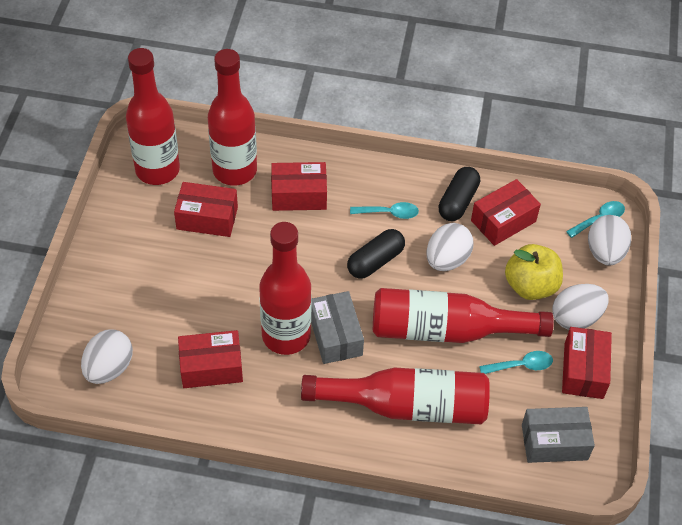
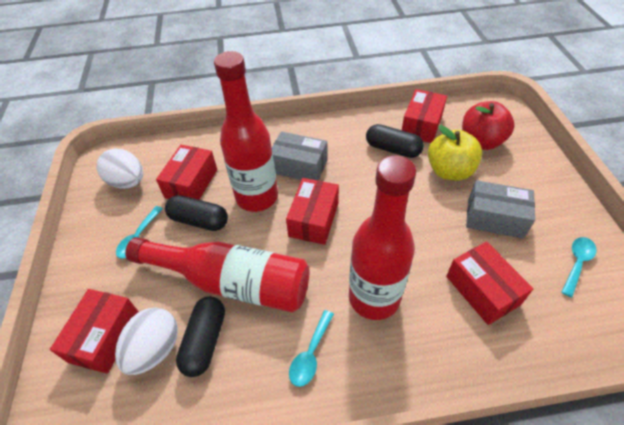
black capsule: [347,229,405,279] [438,167,480,221] = 2 -> [165,195,228,231] [176,296,225,377] [366,124,424,158] = 3
red apple: none = 0 -> [462,101,515,150] = 1
red bottle: [126,48,180,185] [208,49,257,186] [259,222,312,355] [301,367,490,424] [373,288,554,343] = 5 -> [125,237,309,312] [214,51,278,212] [349,156,416,320] = 3
white egg: [81,330,133,384] [427,223,474,271] [552,284,609,330] [588,215,631,266] = 4 -> [97,148,143,188] [115,307,178,375] = 2

